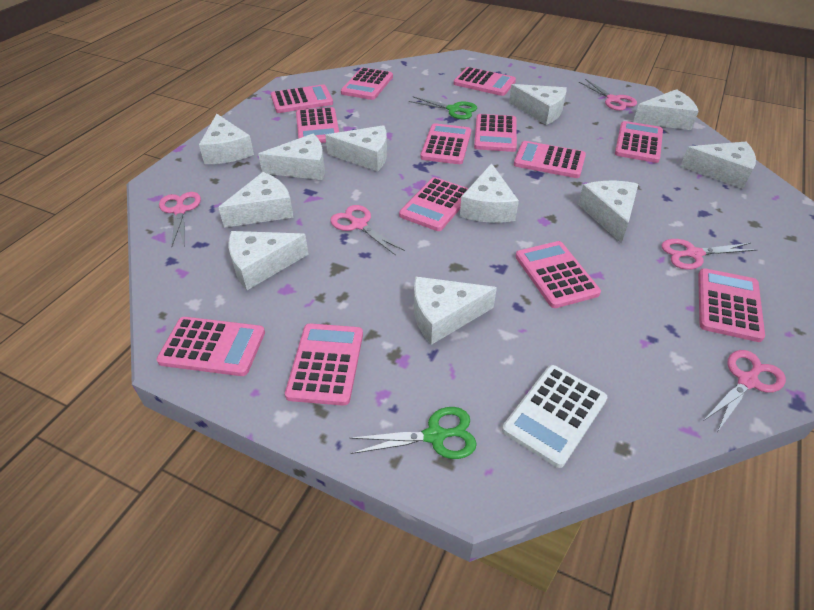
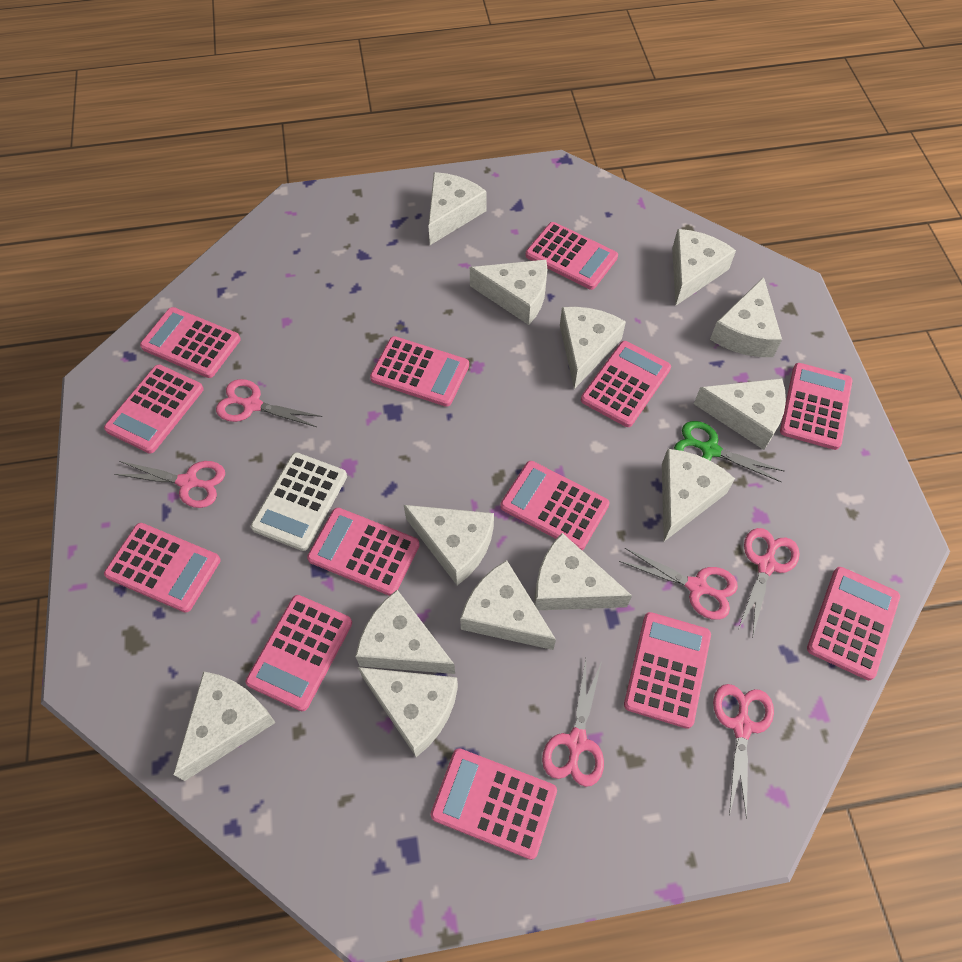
green scissors: [349,407,477,459] [409,96,477,119] = 2 -> [674,421,785,482] = 1
pink scissors: [159,192,201,247] [330,205,405,256] [579,79,637,111] [661,239,758,270] [703,350,786,431] = 5 -> [114,461,225,508] [216,379,322,427] [542,659,604,787] [619,548,738,620] [713,684,774,819] [738,528,800,636] = 6
white cheese: [199,114,254,164] [218,172,294,228] [229,231,308,290] [258,134,325,180] [325,125,387,171] [414,277,497,345] [460,163,519,223] [509,84,567,125] [578,181,638,243] [633,89,699,130] [680,142,756,189] = 11 -> [173,671,275,781] [355,590,455,674] [358,667,458,757] [404,505,494,585] [428,172,487,245] [460,560,556,650] [470,260,547,325] [534,533,632,610] [560,307,626,389] [662,449,735,541] [672,229,736,305] [694,378,786,450] [710,277,782,357] = 13

